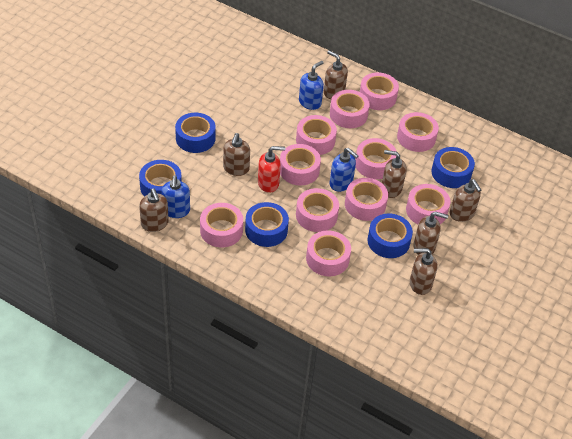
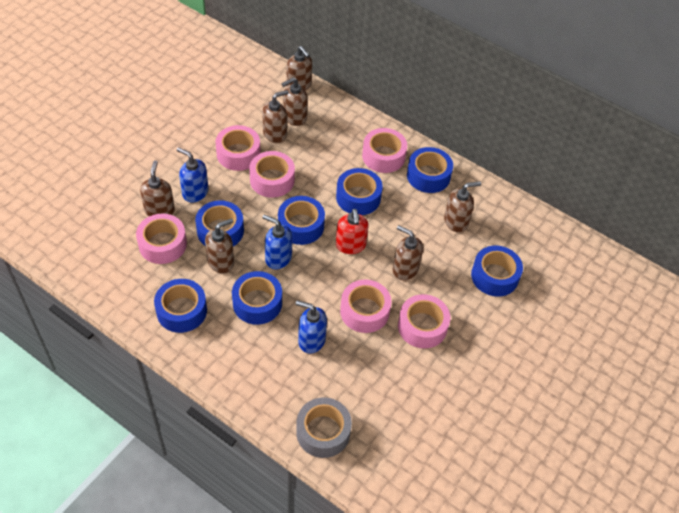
blue tape: [139,160,182,197] [175,113,216,153] [245,202,289,247] [368,213,413,258] [431,147,475,188] = 5 -> [154,279,207,333] [195,200,244,246] [232,271,282,325] [278,196,325,245] [336,168,383,215] [407,147,453,193] [471,246,523,297] = 7
grey tape: none = 0 -> [296,397,352,458] = 1
pink tape: [200,203,243,247] [280,144,321,186] [296,115,337,155] [296,188,339,232] [306,231,351,276] [330,90,370,128] [345,178,388,221] [355,138,397,179] [360,72,399,110] [397,112,439,152] [406,184,450,224] = 11 -> [136,213,187,264] [215,125,261,171] [249,151,295,198] [340,280,391,333] [362,128,407,173] [398,294,450,349] = 6

